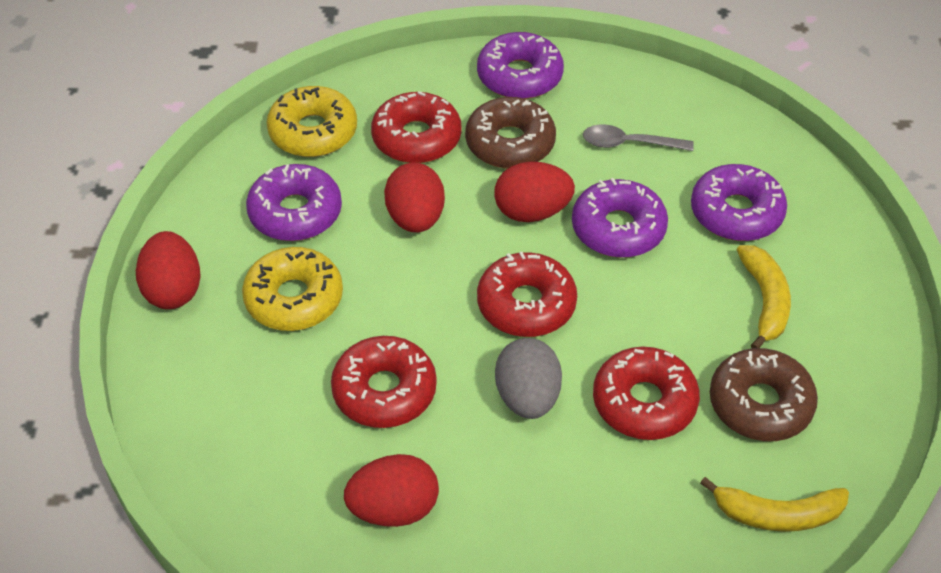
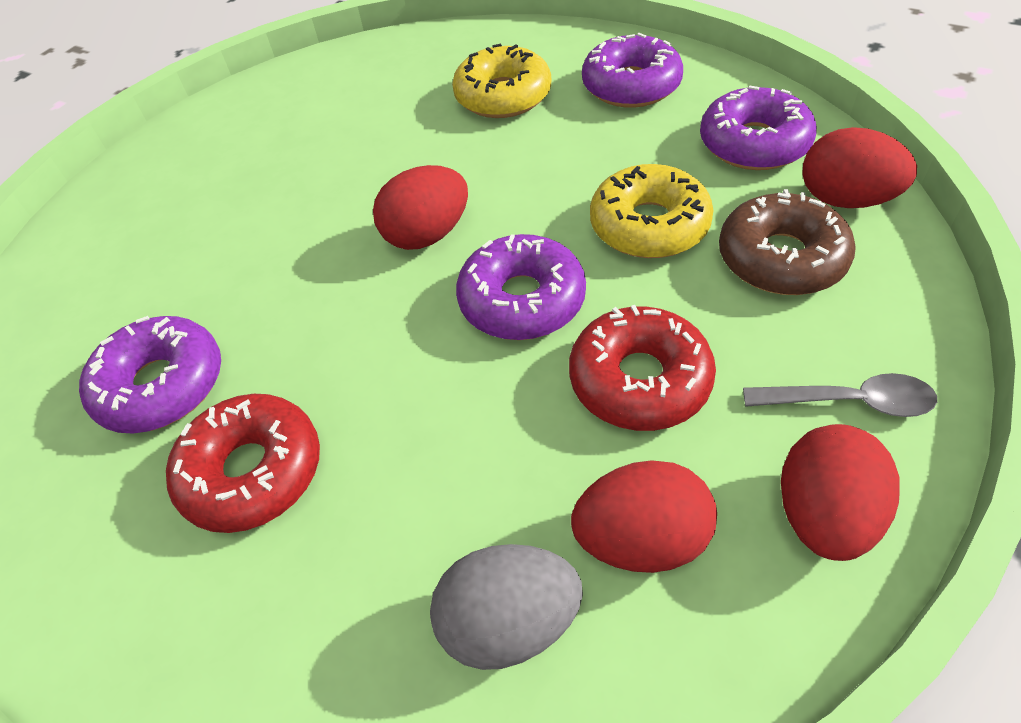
brown donut: [465,97,556,169] [710,348,818,441] = 2 -> [719,189,856,295] = 1
red donut: [331,336,437,428] [371,91,462,163] [477,252,577,337] [593,346,700,440] = 4 -> [166,394,320,533] [569,305,716,431] = 2
yellow banana: [700,477,849,532] [737,245,791,348] = 2 -> none = 0

